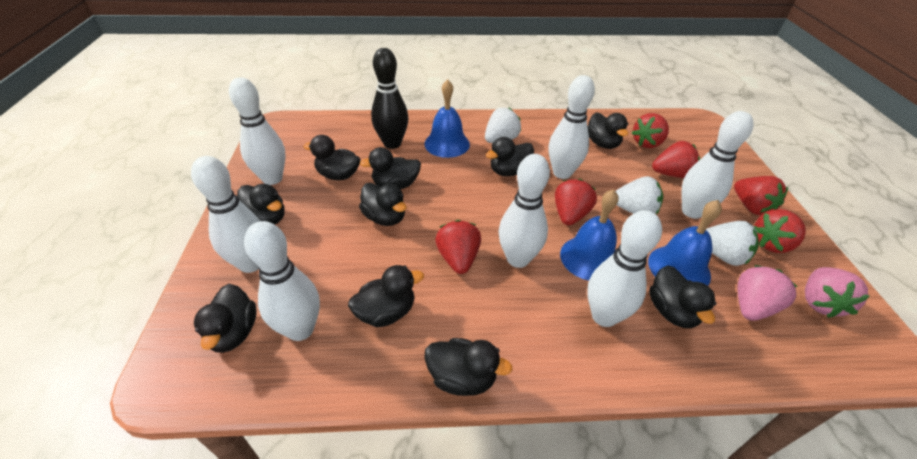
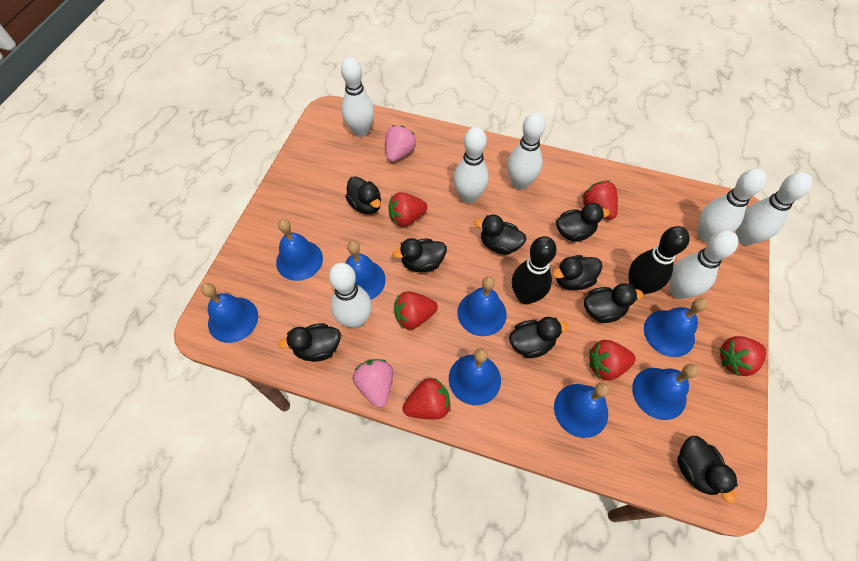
black bowling pin: [371,48,409,149] = 1 -> [512,236,557,305] [629,226,690,295] = 2
black duck: [194,284,257,353] [237,184,285,225] [304,135,361,180] [348,265,424,327] [359,183,407,226] [360,147,421,189] [424,338,513,396] [486,137,534,176] [587,112,628,149] [649,265,716,328] = 10 -> [278,323,341,362] [345,176,381,214] [392,238,447,272] [474,214,527,255] [509,317,569,358] [552,255,602,290] [556,203,610,242] [584,284,643,323] [677,436,738,504] = 9
blue bell: [424,79,470,158] [560,189,618,281] [648,200,722,286] = 3 -> [201,283,258,343] [276,219,323,281] [345,241,386,300] [449,348,501,405] [457,276,507,336] [554,383,610,438] [632,364,699,420] [644,298,708,357] = 8
white strawberry: [485,108,521,143] [616,176,663,215] [706,221,759,266] = 3 -> none = 0

